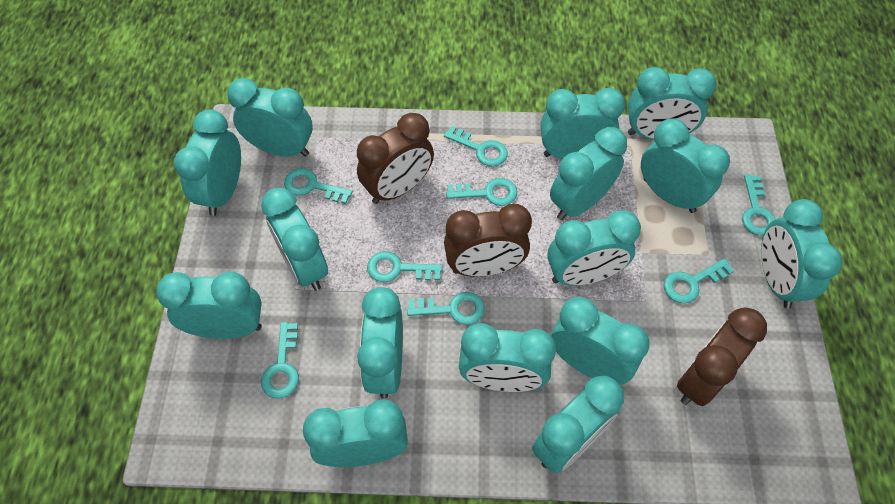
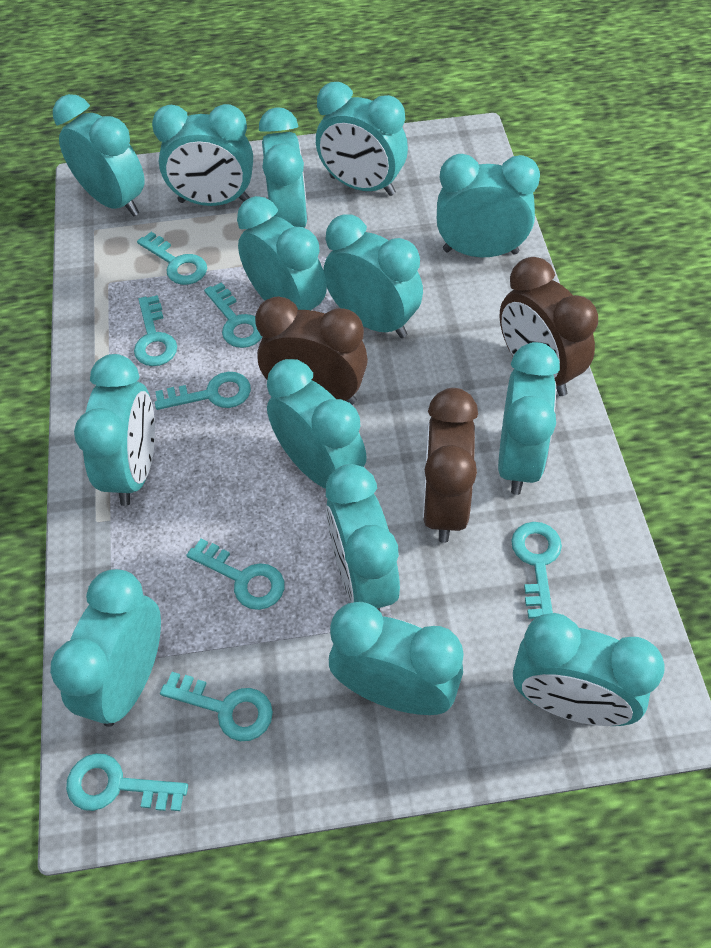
turquoise clock: [156,271,262,339] [174,109,241,216] [227,78,313,157] [261,188,328,291] [303,399,408,467] [357,287,403,398] [459,323,556,392] [532,376,624,473] [540,88,625,159] [547,210,641,286] [550,127,627,220] [551,297,650,385] [628,67,716,140] [641,119,730,213] [761,199,842,309] = 15 -> [50,569,161,727] [53,94,145,216] [74,354,155,506] [152,104,253,206] [237,196,327,310] [259,107,308,228] [267,359,367,489] [316,82,408,196] [323,214,423,338] [326,464,400,611] [329,602,464,715] [437,154,540,257] [498,342,560,495] [513,613,664,726] = 14

